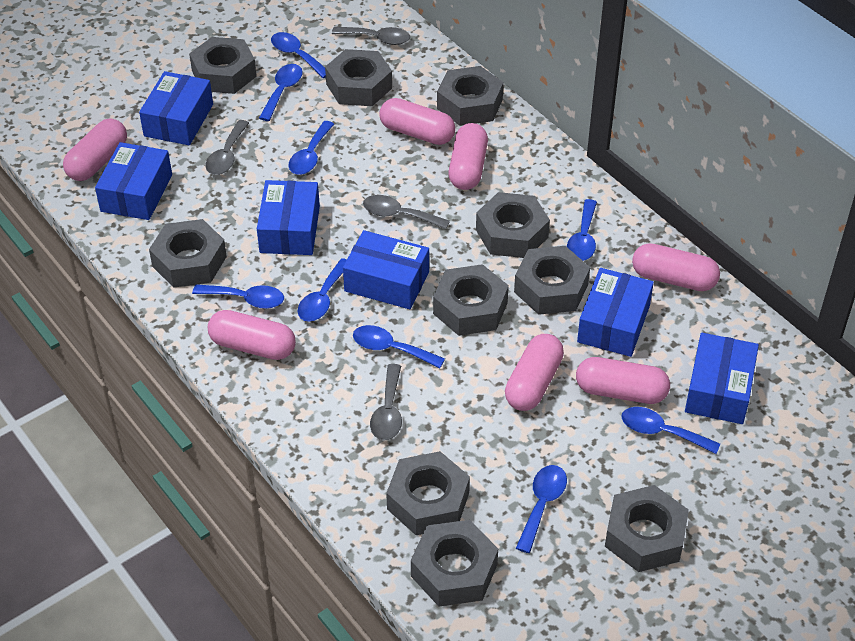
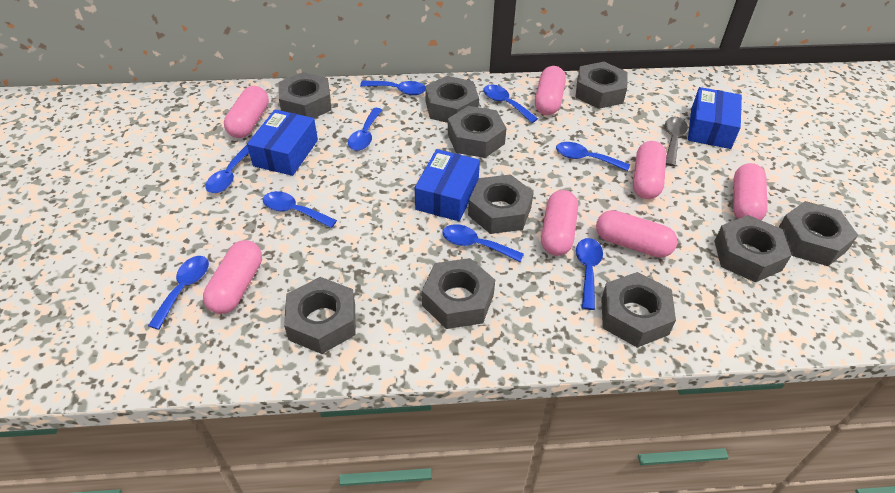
blue box: [95,142,172,220] [139,71,213,145] [257,180,320,255] [343,230,429,309] [577,268,654,357] [685,333,759,424] = 6 -> [247,109,318,176] [415,149,480,221] [688,87,742,149] = 3
grey spoon: [206,120,249,175] [332,27,410,45] [363,195,450,229] [370,364,402,440] = 4 -> [665,117,688,166] = 1

